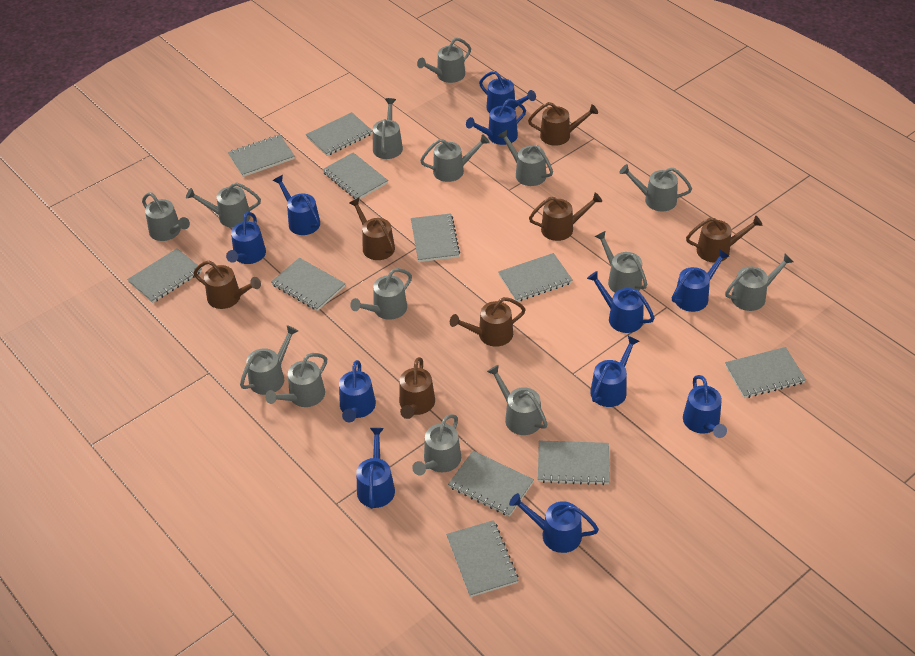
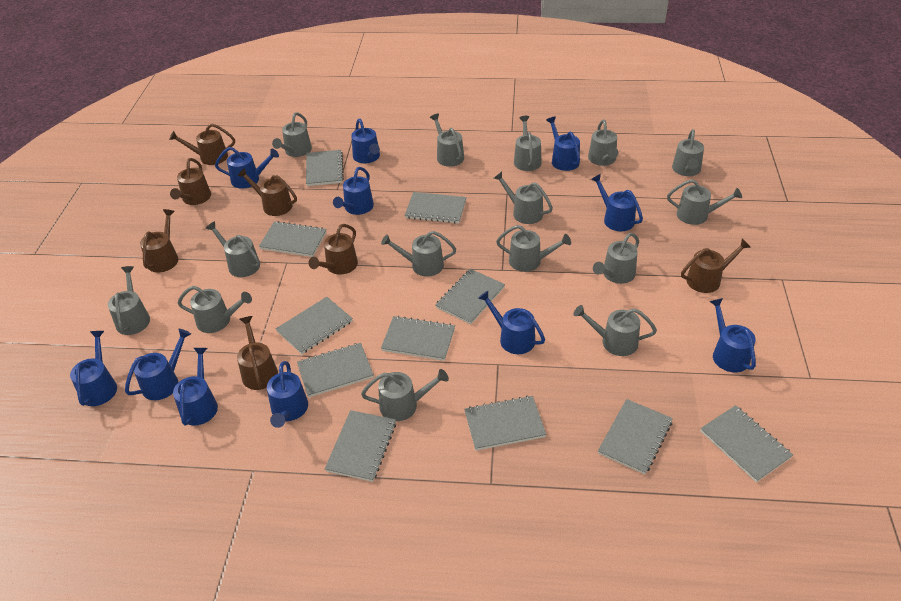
grey watering can: [142,192,190,241] [186,182,261,228] [240,325,298,395] [265,353,327,407] [350,268,412,320] [373,98,403,159] [412,414,461,475] [417,38,471,83] [420,134,490,182] [487,365,548,435] [498,130,553,186] [595,231,648,293] [619,164,692,212] [725,254,794,311] = 14 -> [108,266,150,335] [178,286,252,333] [206,221,260,277] [272,112,312,157] [361,369,449,421] [381,231,456,277] [430,113,464,167] [494,172,553,224] [496,225,571,272] [514,116,542,171] [574,305,657,356] [588,119,619,166] [593,233,639,284] [667,179,742,225] [672,129,704,176] = 15

